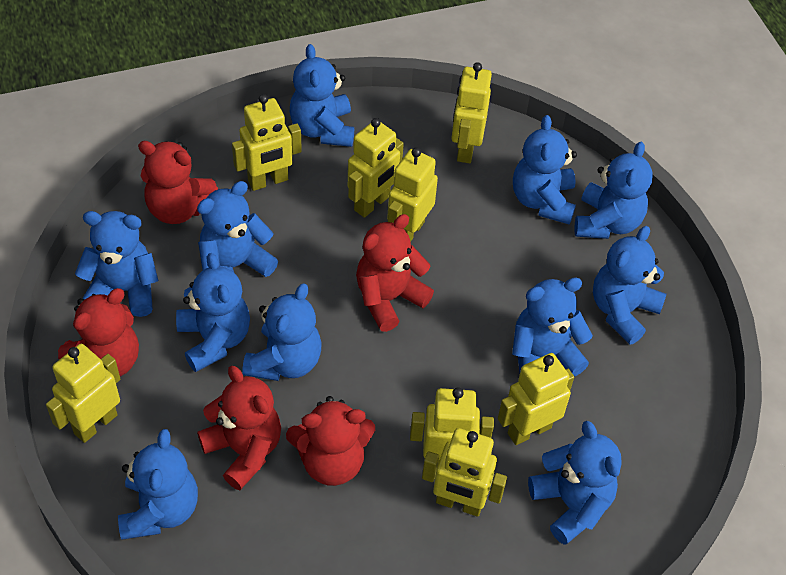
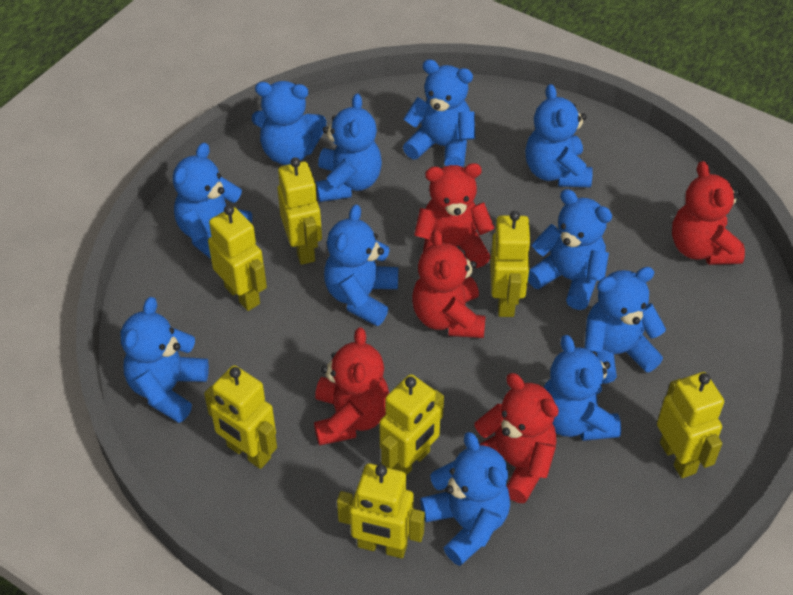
yellow robot: [46,344,120,443] [232,94,302,191] [348,118,404,218] [387,147,438,242] [410,387,494,464] [422,428,507,517] [452,62,492,163] [498,353,574,445] = 8 -> [204,365,277,469] [208,205,267,311] [278,157,322,265] [337,463,425,558] [379,374,444,475] [490,211,532,317] [657,372,724,478] = 7

